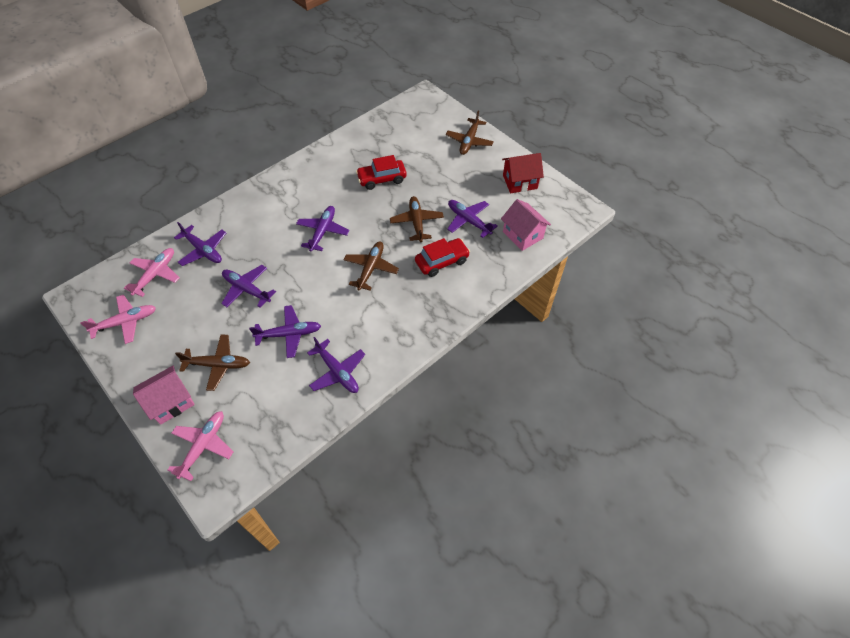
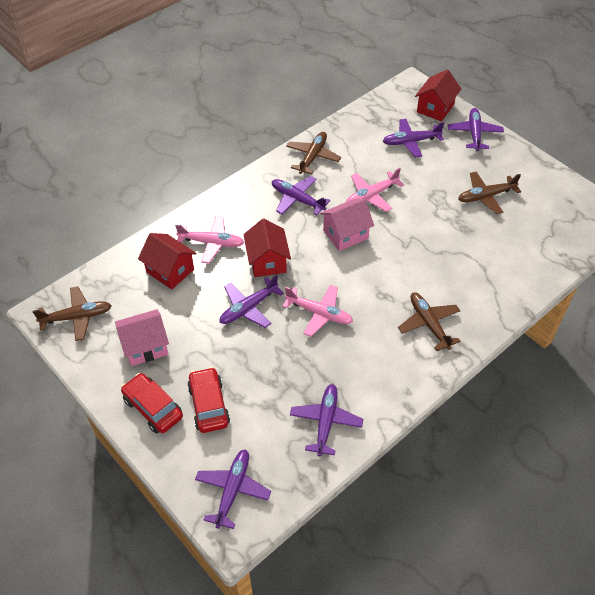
red house: [502,153,544,193] = 1 -> [138,233,196,289] [243,219,291,277] [415,69,461,121] = 3

